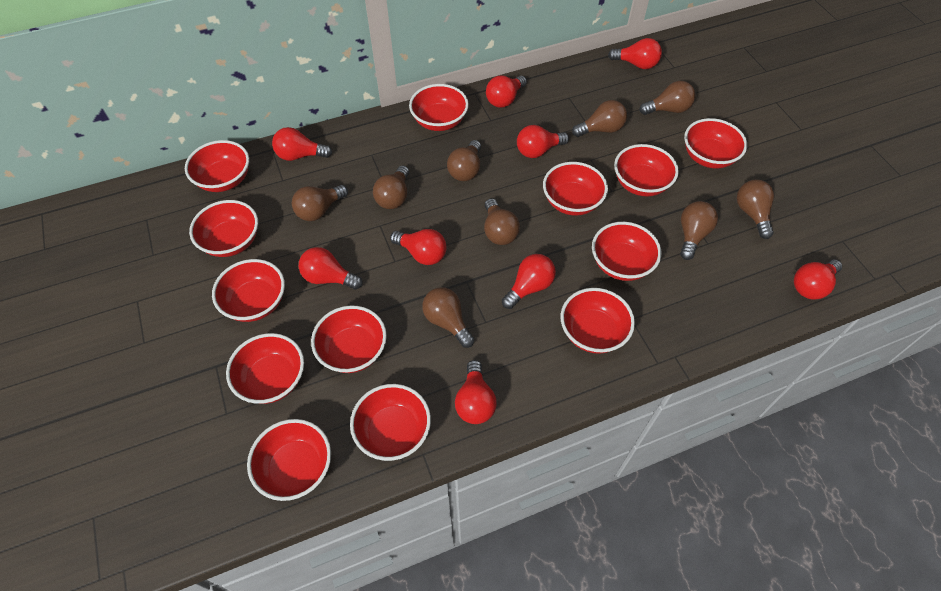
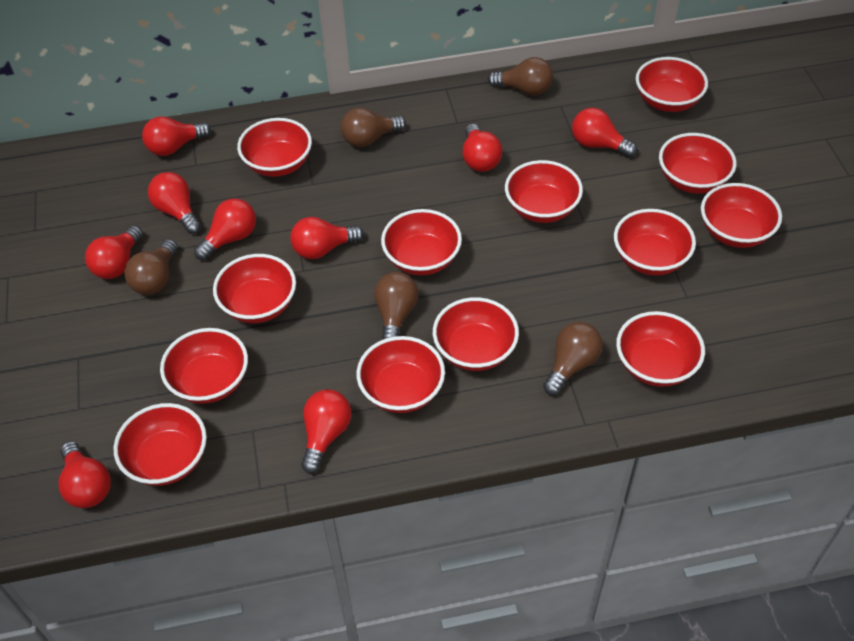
brown light bulb: [292,185,348,221] [373,166,409,209] [422,287,474,348] [447,140,481,181] [484,198,520,245] [572,100,627,137] [639,81,695,115] [680,201,718,260] [737,179,774,239] = 9 -> [124,239,178,295] [341,108,406,147] [374,272,419,340] [487,57,553,96] [543,322,602,395] = 5

